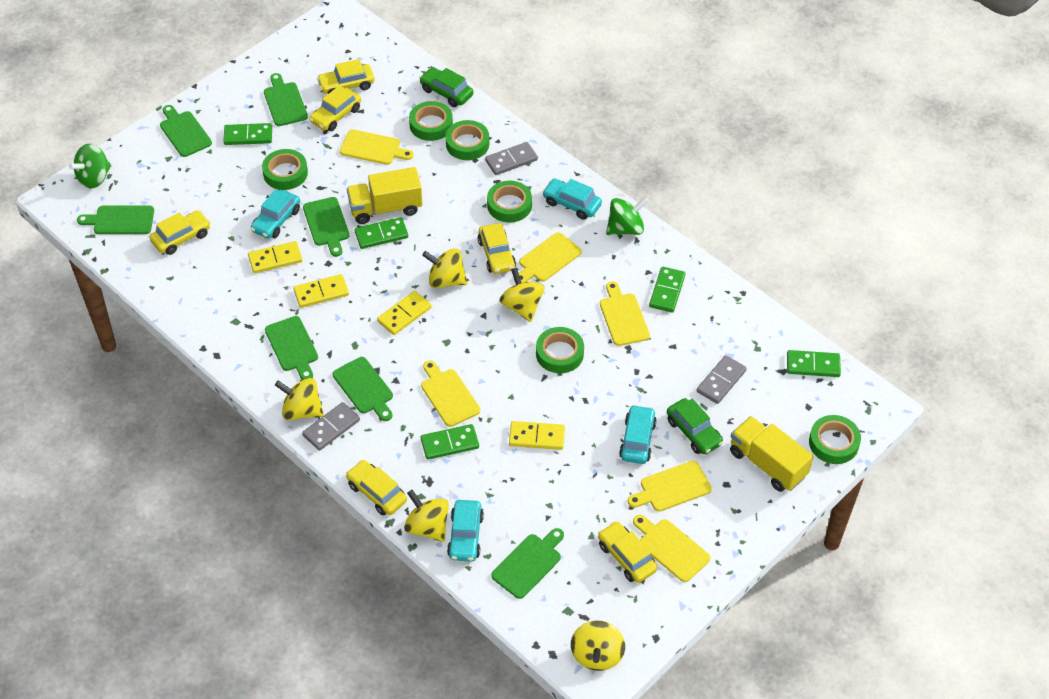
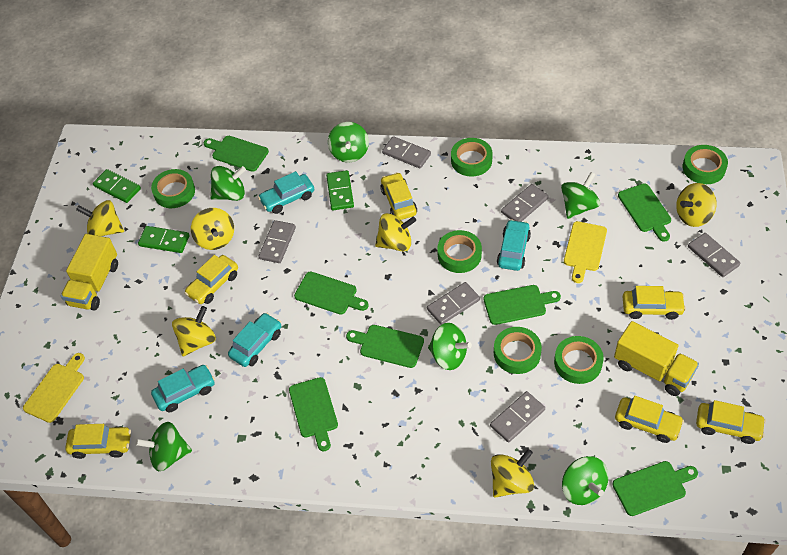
green car: [419,67,473,107] [667,398,723,455] = 2 -> none = 0
green domino: [223,123,272,145] [355,217,408,249] [421,424,479,460] [649,267,686,313] [787,350,841,377] = 5 -> [93,169,141,203] [138,226,189,253] [326,170,354,210] = 3
green spinning top: [69,144,111,188] [606,197,649,235] = 2 -> [135,422,192,471] [210,166,246,201] [328,122,369,162] [428,323,472,370] [561,172,600,219] [562,456,608,505] = 6
grey domino: [302,402,360,451] [485,142,538,175] [696,355,747,404] = 3 -> [258,220,296,263] [382,136,431,168] [427,282,480,325] [490,391,545,443] [501,184,549,222] [688,233,740,277] = 6
yellow cutting board: [340,129,414,165] [421,360,480,427] [514,232,582,283] [600,281,650,346] [628,461,712,511] [633,515,710,582] = 6 -> [23,353,85,423] [564,221,607,283] = 2
yellow domino: [248,241,302,274] [293,274,349,308] [377,291,431,335] [509,421,565,450] = 4 -> none = 0
yellow spinning top: [275,378,324,420] [404,490,449,542] [422,248,468,288] [499,267,544,322] [571,620,625,671] = 5 -> [76,200,124,236] [172,306,216,356] [191,208,234,250] [375,213,416,252] [491,449,534,498] [676,183,716,227] = 6

